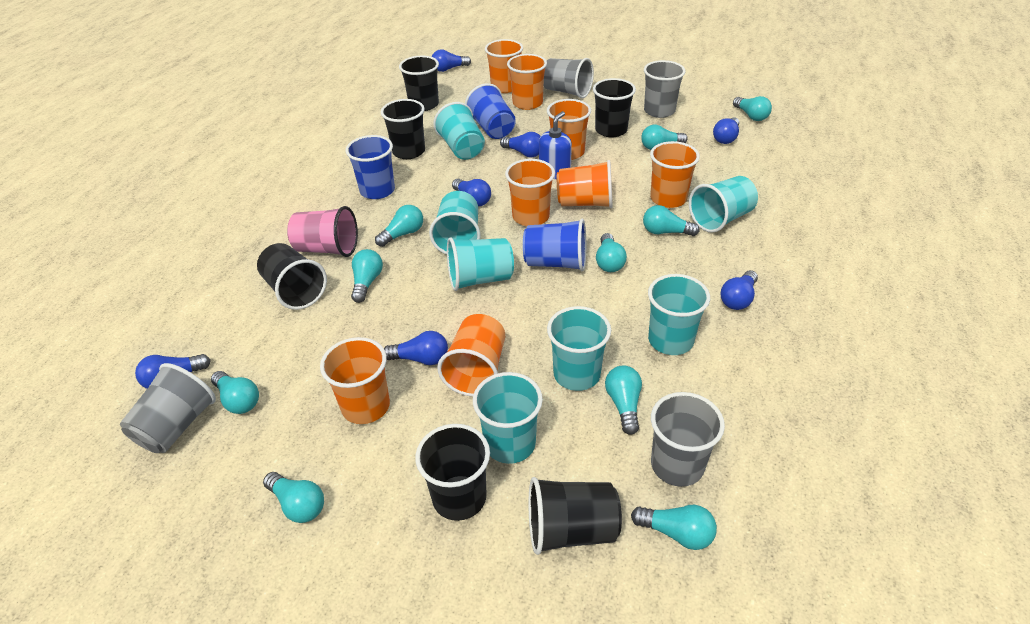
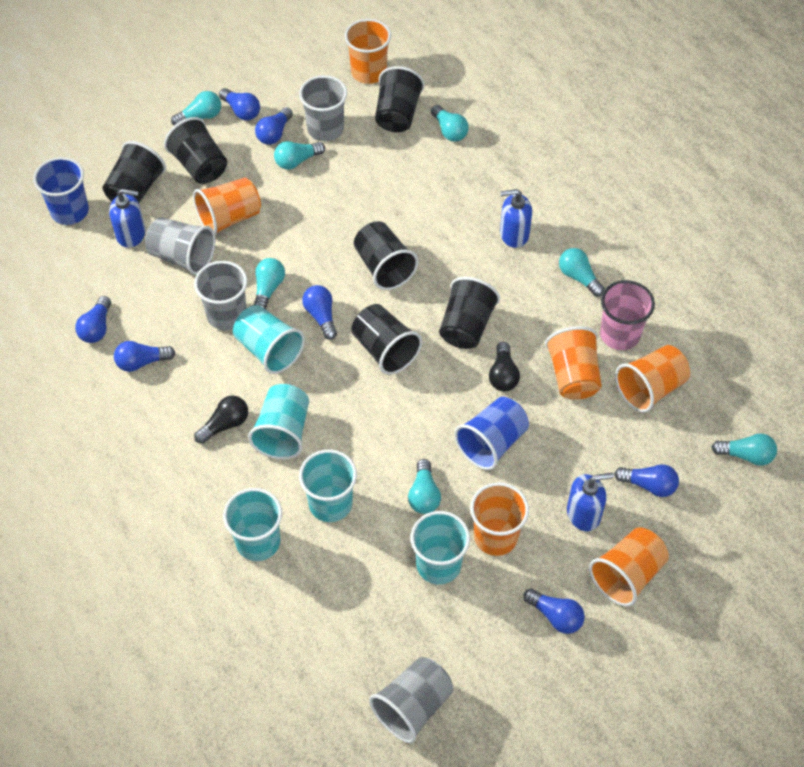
black light bulb: none = 0 -> [194,396,248,444] [489,342,520,392] = 2
blue cup: [346,135,395,199] [465,83,516,139] [523,219,586,271] = 3 -> [33,157,89,225] [454,397,529,470] = 2
blue soap dispenser: [539,111,572,179] = 1 -> [109,189,145,248] [500,189,532,248] [567,473,614,531] = 3
orange cup: [320,337,390,424] [437,314,505,397] [485,39,523,93] [505,159,555,226] [507,54,547,110] [547,99,591,160] [557,160,613,208] [650,141,700,208] = 8 -> [193,178,261,235] [344,19,391,84] [470,482,529,556] [545,326,602,400] [589,527,669,606] [615,345,690,412] = 6
turquoise cup: [429,191,481,254] [433,102,485,160] [447,237,514,291] [473,372,543,464] [547,306,611,391] [648,274,710,355] [689,176,758,233] = 7 -> [223,488,282,561] [233,305,305,374] [248,384,309,459] [299,449,357,522] [410,511,470,585] = 5
turquoise light bulb: [211,371,259,414] [263,472,324,523] [351,249,383,303] [375,205,423,247] [596,233,627,272] [605,366,642,435] [631,505,717,550] [641,125,688,150] [643,205,700,236] [733,96,772,121] = 10 -> [171,91,221,125] [254,258,285,309] [274,141,325,170] [408,459,441,514] [431,105,469,142] [559,248,605,297] [711,433,777,466] = 7

